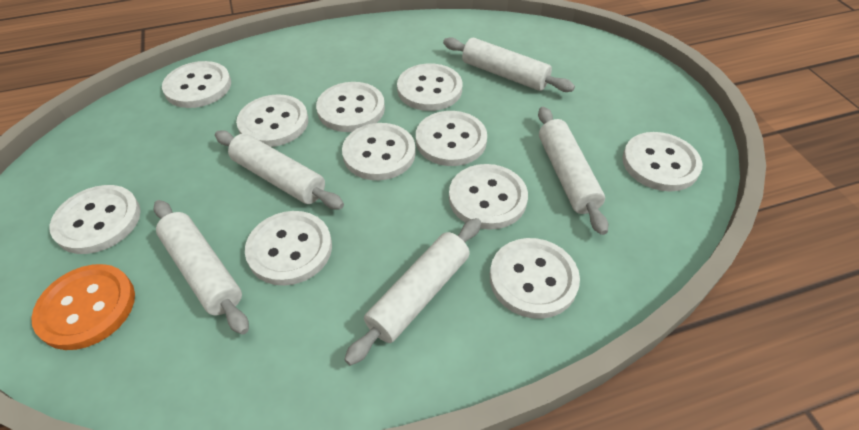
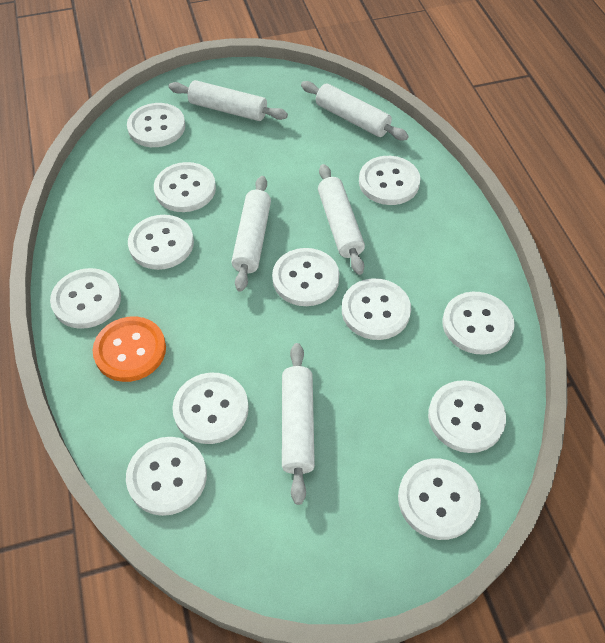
white button: [50,185,141,254] [162,61,231,108] [236,94,308,147] [245,211,332,286] [316,82,385,132] [342,123,416,180] [397,63,462,111] [416,111,487,166] [449,164,528,230] [490,238,580,319] [622,132,702,192] = 11 -> [50,268,121,329] [126,437,207,516] [127,103,185,147] [128,215,194,270] [154,162,216,212] [172,373,249,444] [272,248,339,306] [342,278,411,340] [359,156,420,205] [398,458,481,540] [428,380,506,453] [442,292,515,355] = 12

